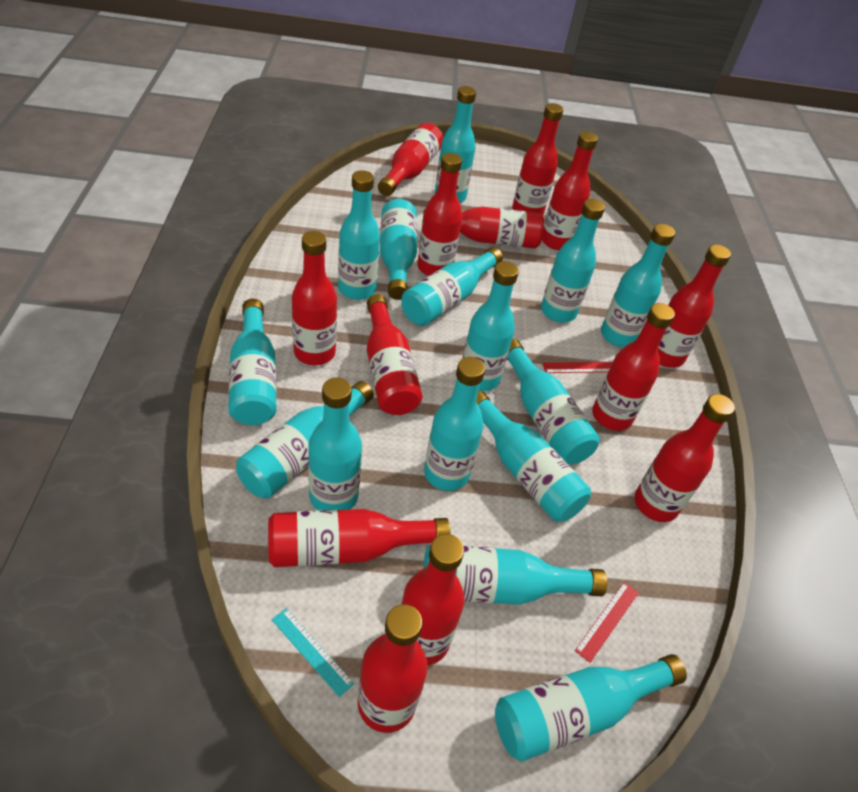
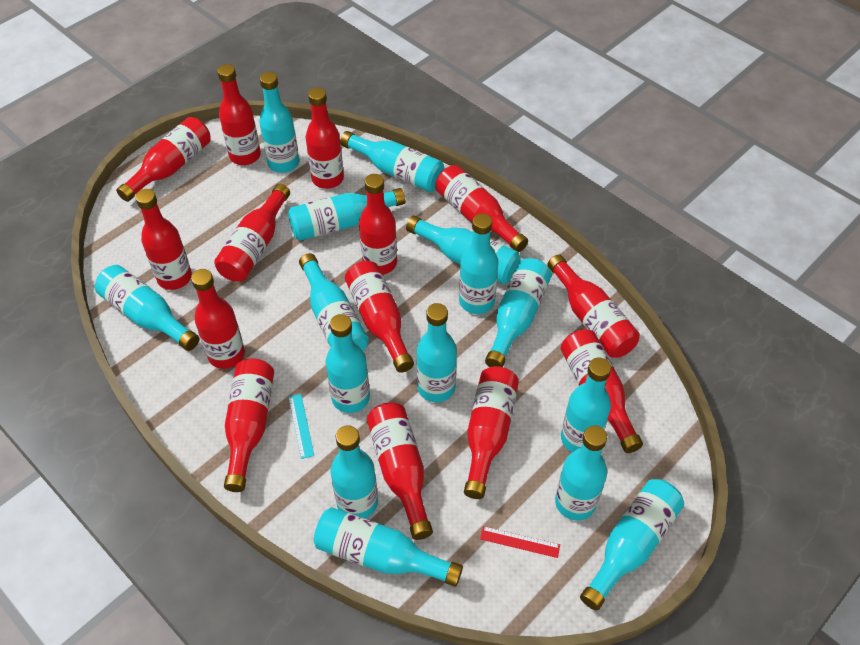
red bottle: [268,509,450,567] [292,231,337,365] [358,604,428,733] [367,294,423,415] [378,123,443,196] [401,534,464,665] [417,153,462,276] [422,207,544,249] [512,103,563,216] [542,131,598,250] [592,303,675,431] [635,394,735,522] [658,245,731,368] = 13 -> [116,117,211,202] [135,189,192,290] [191,269,245,369] [214,184,290,282] [217,64,261,165] [224,358,274,492] [306,87,344,189] [345,261,414,373] [359,174,397,275] [367,402,433,540] [435,165,528,252] [464,366,519,499] [547,254,640,358] [561,329,643,453] = 14
red ruler: [542,362,613,373] [575,582,639,663] = 2 -> [480,526,560,558] = 1

